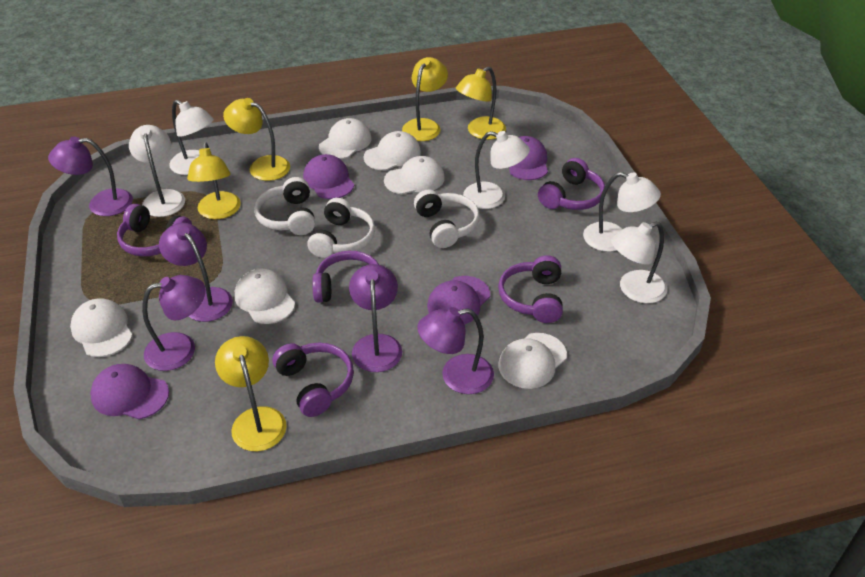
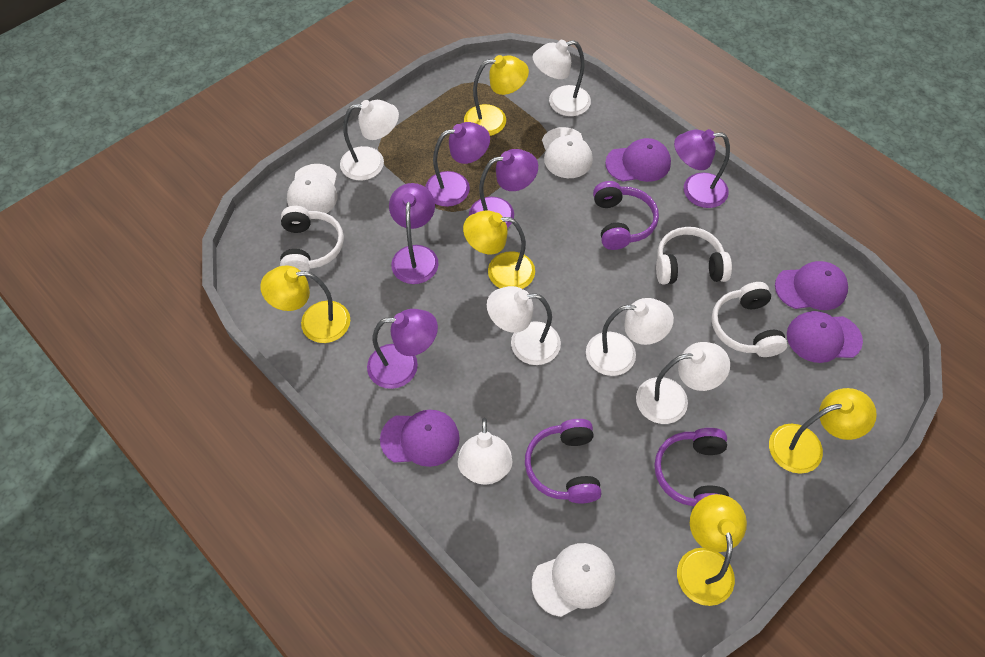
purple headphones: [117,204,192,256] [273,343,354,417] [312,251,379,303] [498,255,563,323] [538,158,605,210] = 5 -> [525,419,601,503] [593,181,659,250] [654,428,729,507] = 3
white cap: [70,298,133,357] [235,269,295,324] [319,118,371,159] [364,131,421,170] [384,156,445,194] [498,333,567,389] = 6 -> [287,164,337,213] [532,543,615,617] [542,127,593,178] = 3
white lamp: [129,125,185,217] [169,100,214,175] [463,131,530,209] [583,172,661,252] [611,222,667,304] = 5 -> [340,100,399,180] [458,418,512,485] [487,286,561,365] [533,40,591,116] [586,298,674,376] [636,342,730,424] = 6

